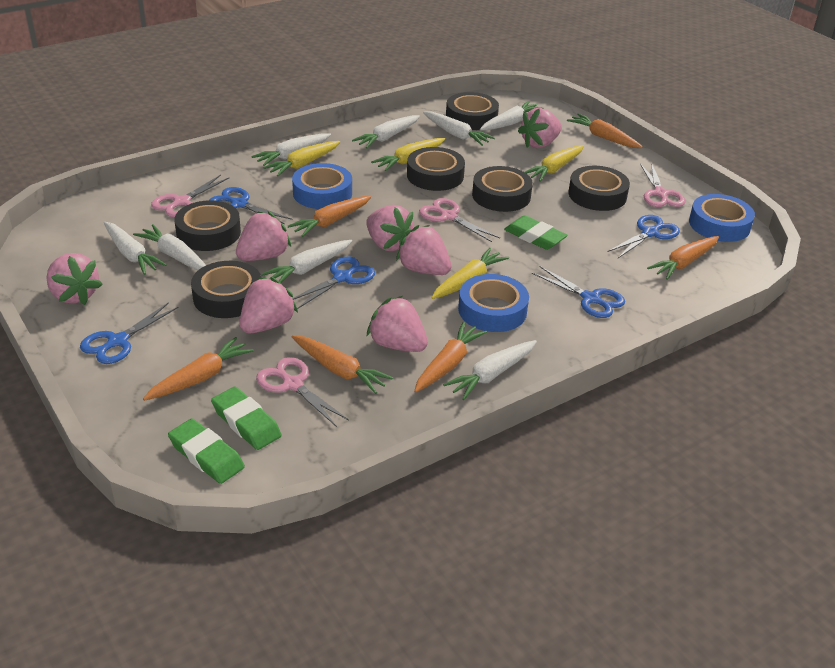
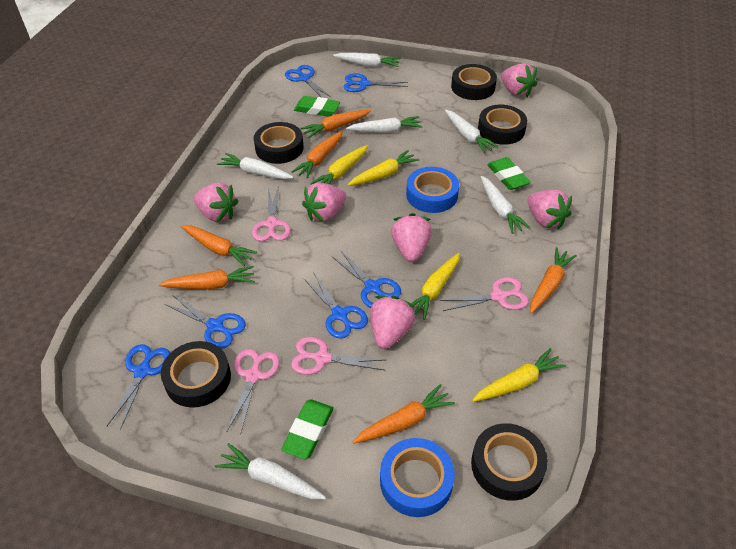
black tape: [174,200,241,251] [191,261,261,318] [407,147,465,191] [446,92,499,130] [472,166,533,212] [569,166,630,211] = 6 -> [161,341,231,408] [253,122,304,164] [451,64,497,100] [471,423,548,501] [478,105,527,145] = 5
blue scissors: [80,302,179,364] [210,187,293,224] [292,257,375,309] [532,266,625,318] [608,215,680,258] = 5 -> [107,344,170,430] [165,296,246,349] [285,65,331,97] [303,274,368,339] [331,250,401,308] [344,73,408,92] = 6
blue tape: [292,163,352,209] [458,274,529,332] [689,194,755,242] = 3 -> [380,438,455,517] [406,167,459,213] = 2
pink strawberry: [46,253,103,305] [236,211,291,261] [240,277,298,334] [366,205,413,251] [367,296,428,352] [396,225,451,275] [518,108,562,148] = 7 -> [194,182,238,222] [302,183,346,222] [370,296,415,349] [391,213,432,262] [501,63,537,97] [528,189,572,229] = 6
white carrot: [104,222,167,275] [133,224,206,271] [251,133,331,166] [261,240,352,283] [352,115,420,148] [423,112,495,146] [443,340,537,400] [480,101,544,131] = 8 -> [215,443,326,499] [217,153,294,179] [333,53,401,67] [346,116,422,133] [445,110,499,153] [481,176,531,234] = 6

